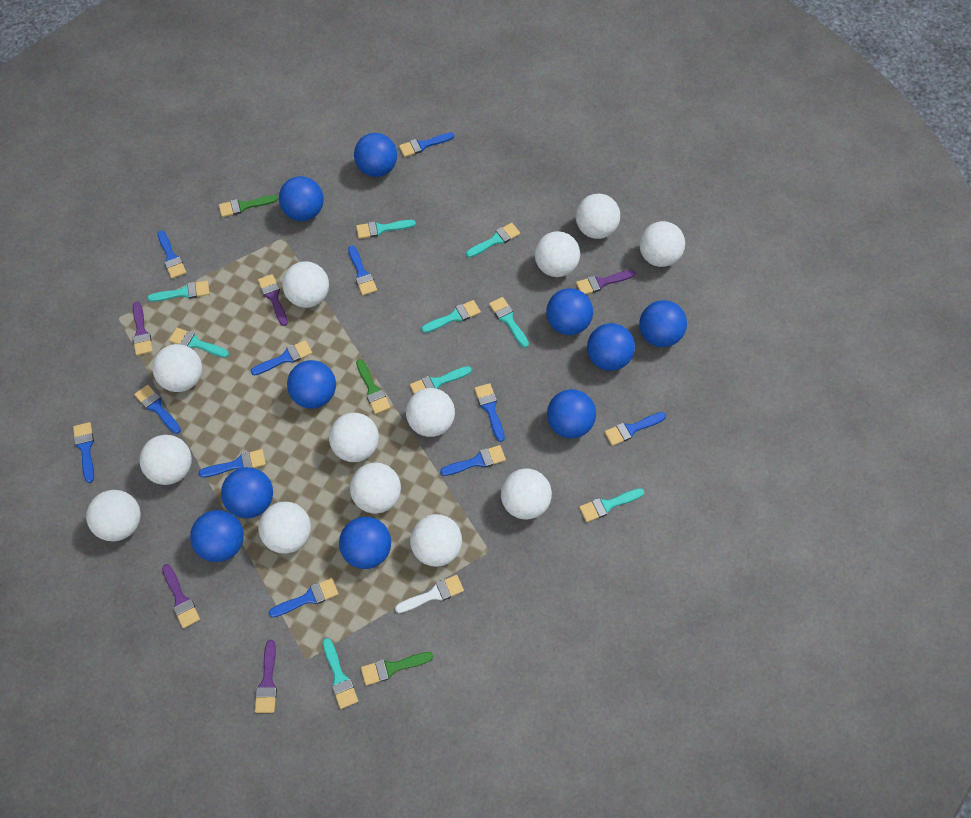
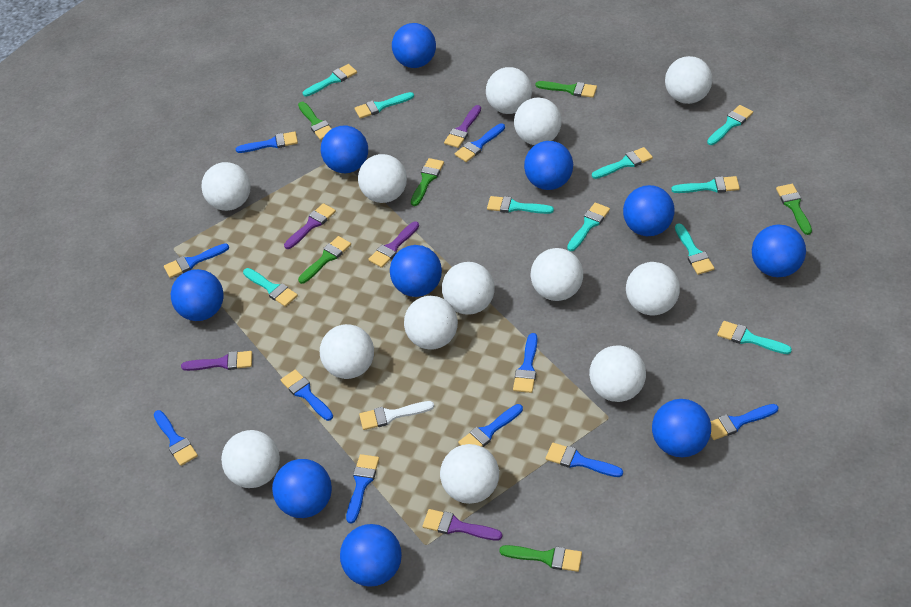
blue brush: [73,422,94,483] [134,385,181,434] [158,230,186,279] [199,449,266,478] [251,340,312,376] [269,578,338,617] [348,246,377,295] [399,132,454,157] [440,445,506,476] [474,383,505,442] [604,412,666,446] = 11 -> [154,410,198,466] [164,243,229,278] [236,131,298,153] [281,369,333,421] [346,454,379,524] [455,123,505,162] [458,404,523,447] [513,333,538,393] [546,443,623,477] [710,404,779,440] = 10
green brush: [219,195,278,217] [356,359,391,414] [361,652,433,686] = 3 -> [298,102,331,140] [298,236,351,284] [411,158,444,206] [499,545,582,572] [536,81,597,98] [776,184,812,235] = 6
turquoise brush: [147,281,210,302] [169,328,229,358] [323,638,358,709] [356,220,416,239] [410,366,472,394] [421,300,481,333] [466,223,520,258] [489,297,529,348] [579,488,644,522] = 9 -> [243,268,298,307] [303,64,357,97] [355,92,414,119] [487,196,554,214] [567,202,610,251] [592,147,653,179] [671,176,740,193] [675,223,714,275] [707,105,753,145] [717,321,792,354] = 10

